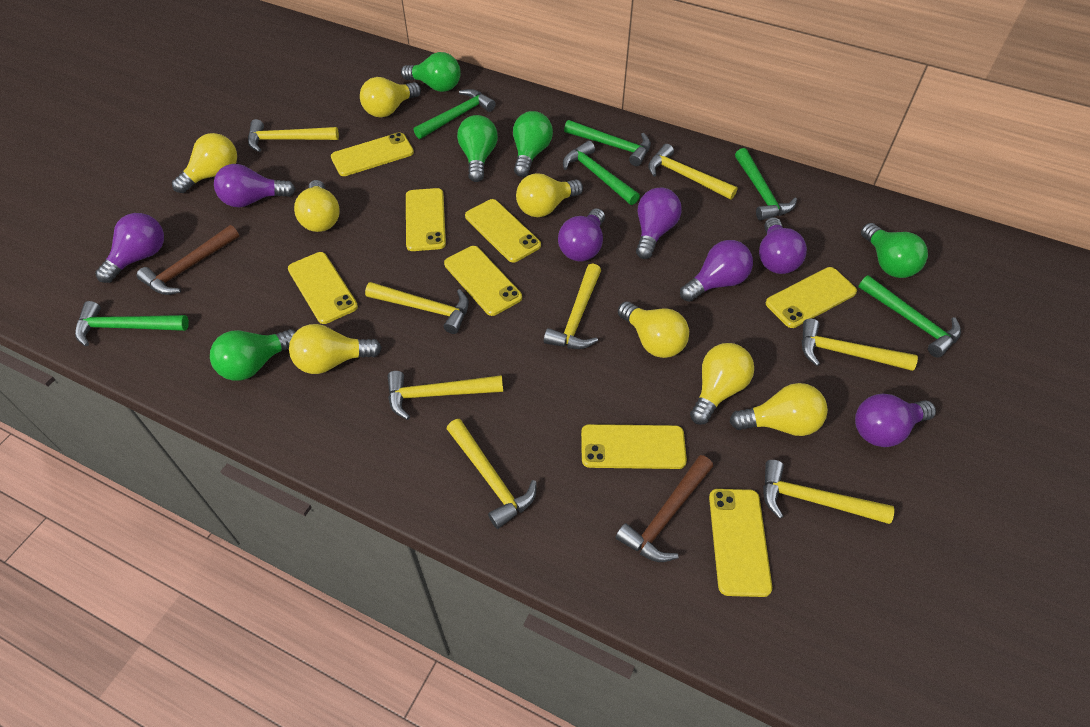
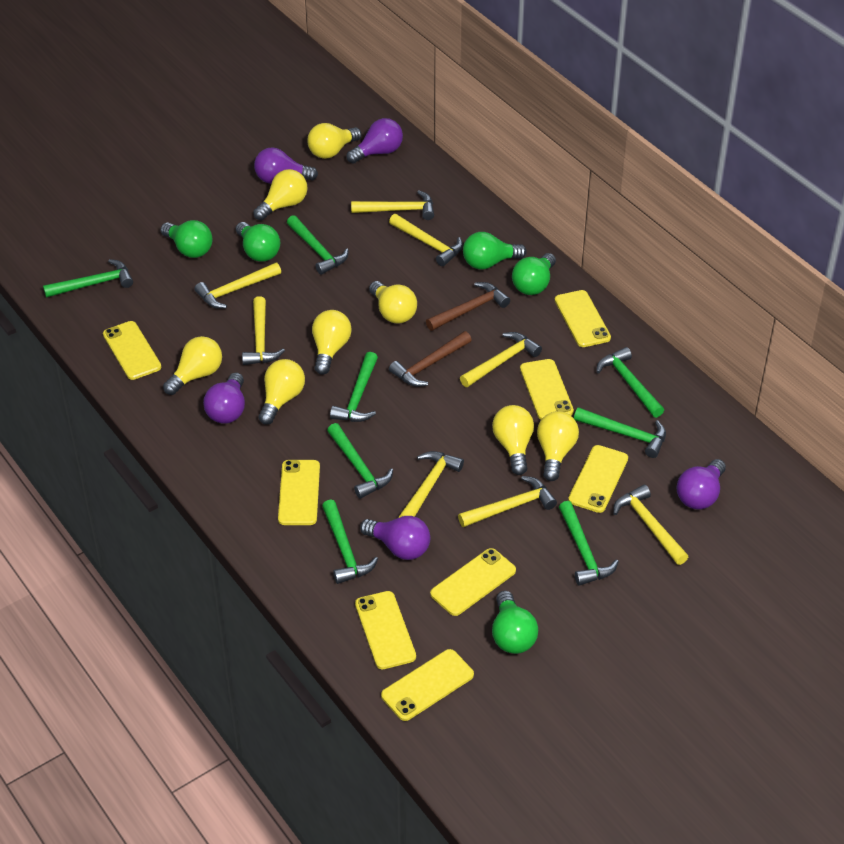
green hammer: [75,301,189,346] [414,89,496,139] [563,141,640,205] [564,120,651,166] [735,148,797,221] [859,275,961,358] = 6 -> [43,259,133,298] [287,215,349,275] [322,500,378,584] [327,423,393,499] [330,352,378,422] [559,501,619,586] [574,407,666,458] [596,347,664,418] = 8
purple light bulb: [95,213,164,283] [214,164,295,207] [558,208,605,261] [636,188,682,259] [680,240,753,302] [759,217,807,274] [855,394,936,447] = 7 -> [203,373,245,424] [254,147,318,184] [346,118,403,164] [360,516,430,560] [677,459,726,510] = 5

